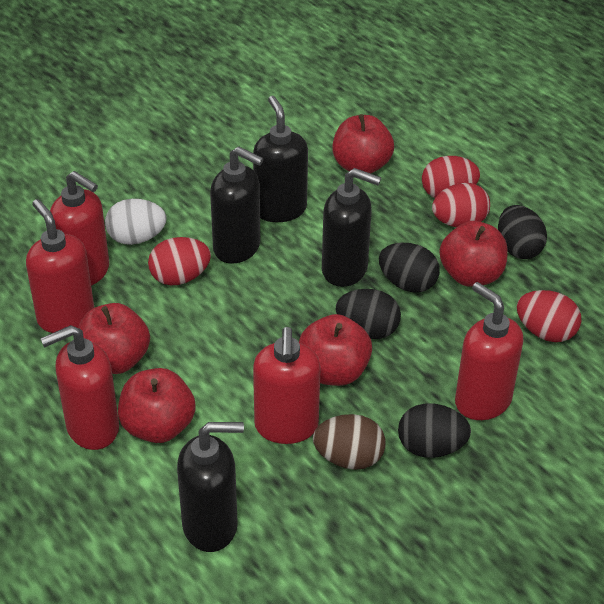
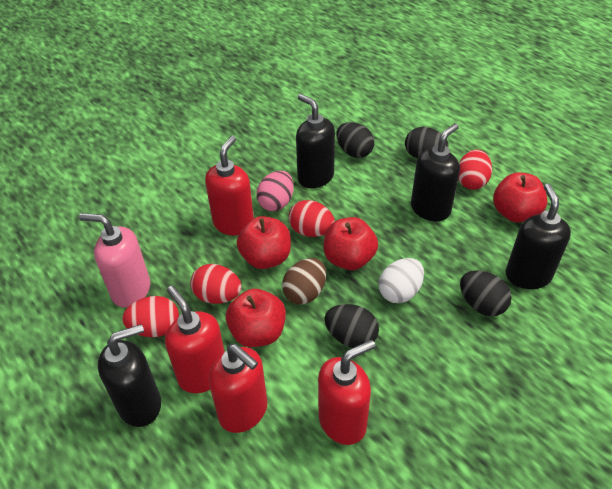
pink egg: none = 0 -> [256,171,294,211] = 1
pink soap dispenser: none = 0 -> [79,213,150,308] = 1
red apple: [78,303,150,374] [118,368,196,443] [299,314,372,386] [332,114,394,174] [439,221,508,287] = 5 -> [226,289,286,347] [237,216,291,269] [323,217,378,270] [493,172,548,223] = 4
red soap dispenser: [26,199,94,333] [40,325,119,450] [50,171,109,286] [253,327,321,444] [455,282,523,420] = 5 -> [165,286,225,393] [205,136,254,236] [209,344,267,433] [318,340,376,445] = 4

